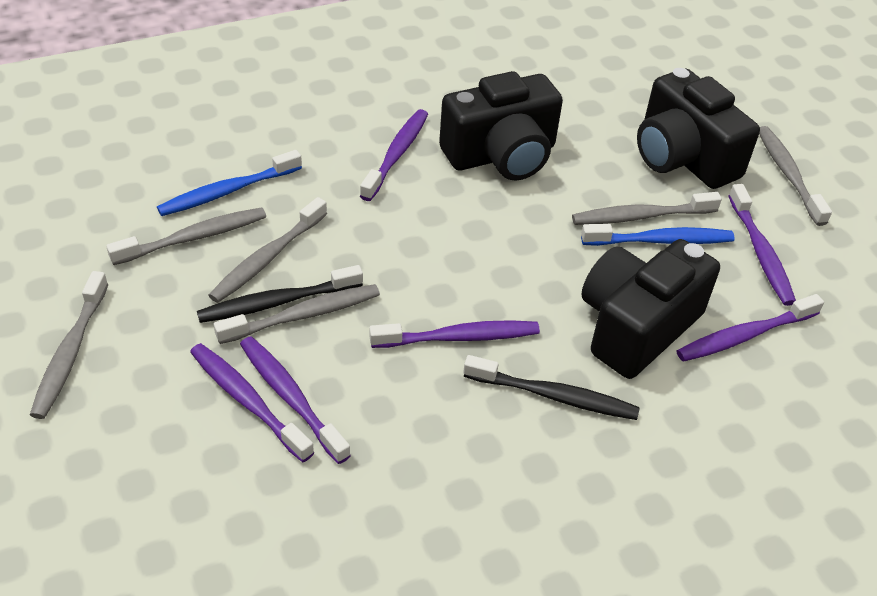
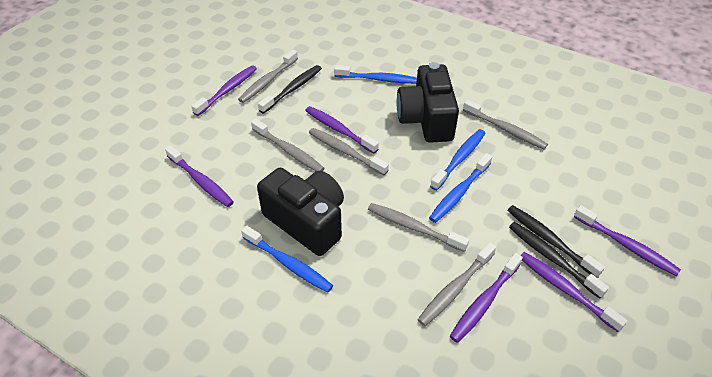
black camera: [439,71,563,181] [581,239,720,379] [637,68,760,189] = 3 -> [257,168,344,256] [397,62,459,143] = 2
black toothbrush: [197,265,363,323] [463,355,640,420] = 2 -> [258,65,322,114] [507,205,605,277] [509,222,609,299] = 3
blue toothbrush: [157,150,302,216] [581,224,735,246] = 2 -> [241,225,333,293] [334,65,417,84] [429,153,492,223] [430,129,485,190] = 4

